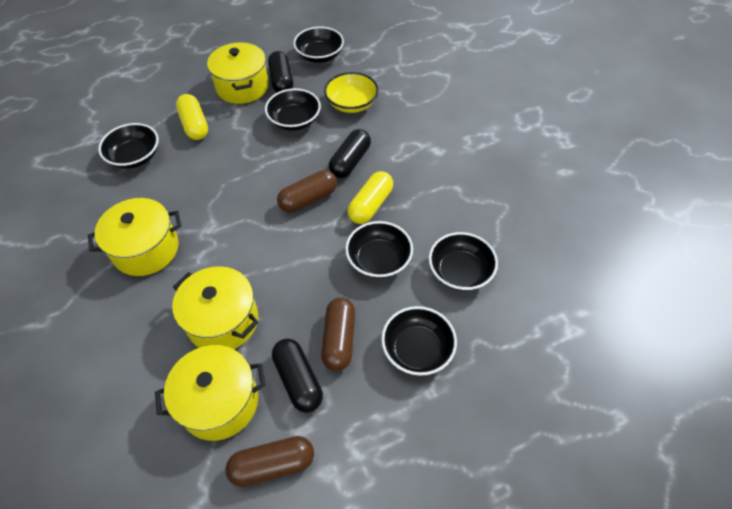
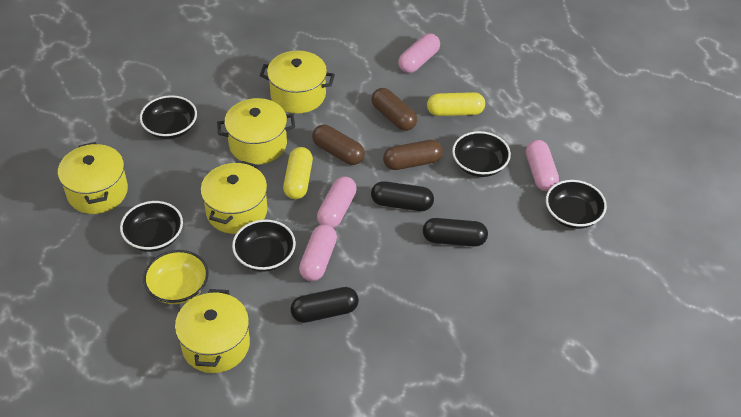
black bowl: [98,123,159,169] [265,88,321,131] [293,26,344,63] [345,221,413,278] [381,306,457,376] [429,232,498,291] = 6 -> [120,201,183,252] [140,95,197,139] [232,219,296,272] [452,131,511,177] [546,180,607,229] = 5
pink capsule: none = 0 -> [299,224,337,281] [317,177,357,228] [398,33,440,73] [526,140,559,191] = 4
yellow pot: [88,198,181,276] [155,345,266,441] [172,266,259,349] [207,42,269,104] = 4 -> [58,142,128,214] [175,289,250,373] [201,161,267,234] [217,98,295,165] [259,51,335,114] = 5

